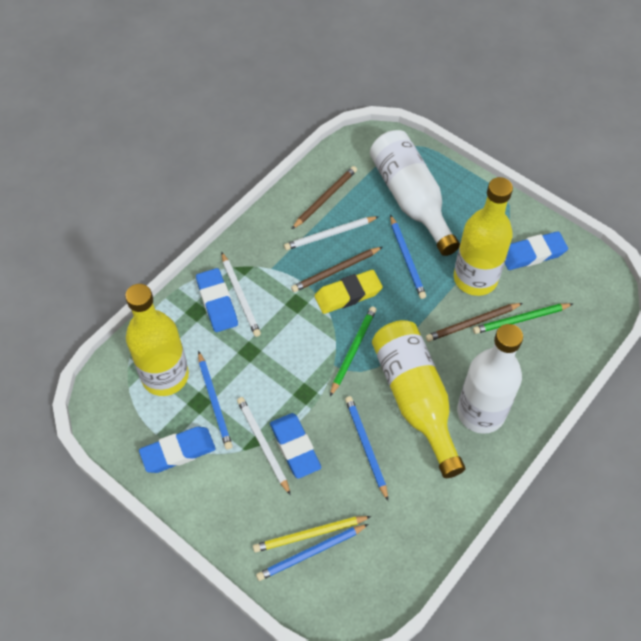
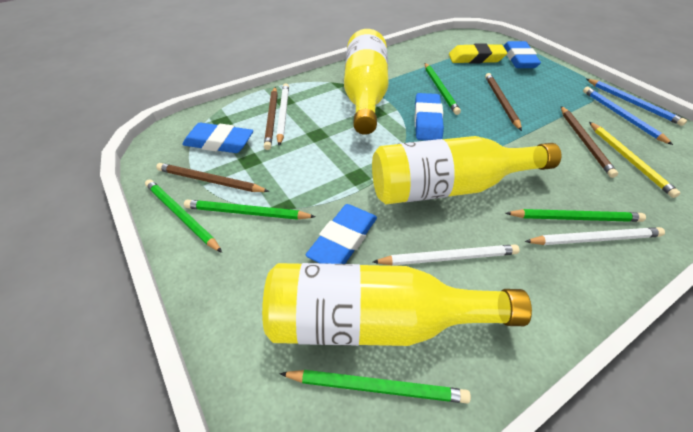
blue pencil: [198,351,233,449] [256,524,369,581] [345,396,388,501] [390,215,426,299] = 4 -> [583,87,673,145] [586,79,687,126] = 2
brown pencil: [291,247,382,292] [292,166,357,229] [426,303,523,342] = 3 -> [156,163,270,192] [264,87,278,150] [485,73,522,131] [561,106,618,178] = 4
green pencil: [330,306,376,396] [473,303,573,334] = 2 -> [145,179,222,253] [184,200,316,220] [280,370,471,403] [425,63,461,115] [505,209,646,222] = 5
white bottle: [370,130,460,256] [457,324,523,434] = 2 -> none = 0

